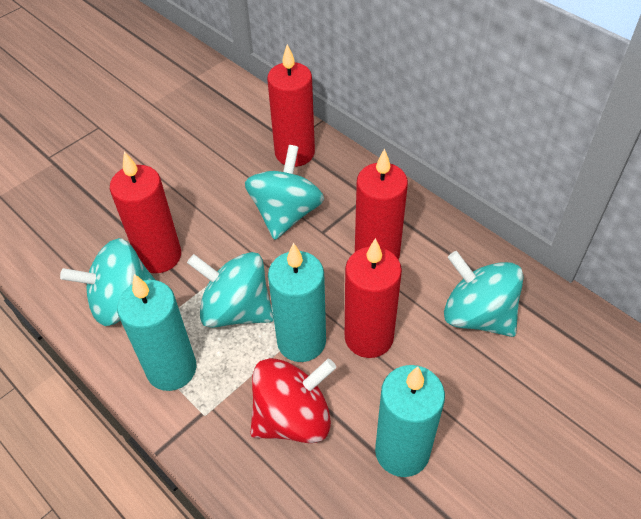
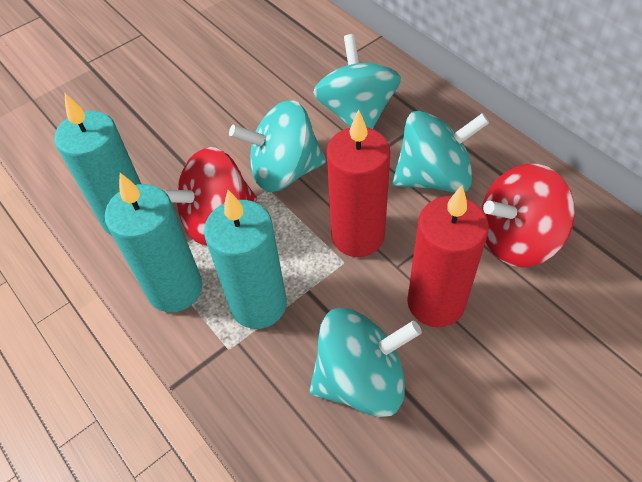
red candle: [110,151,181,273] [267,44,315,167] [345,238,402,358] [355,148,408,260] = 4 -> [327,110,391,257] [407,185,489,327] = 2
red spinning top: [250,358,336,443] = 1 -> [162,147,257,247] [481,164,575,267] = 2

